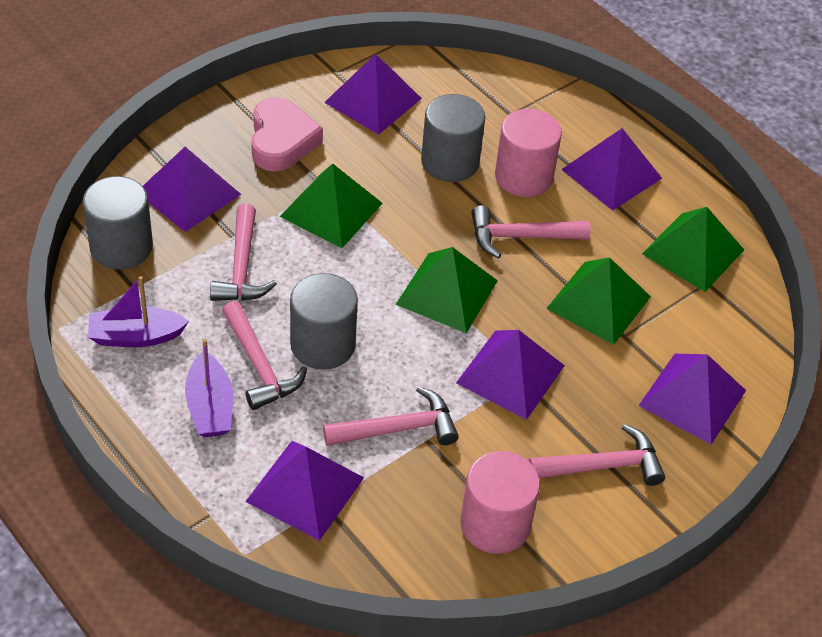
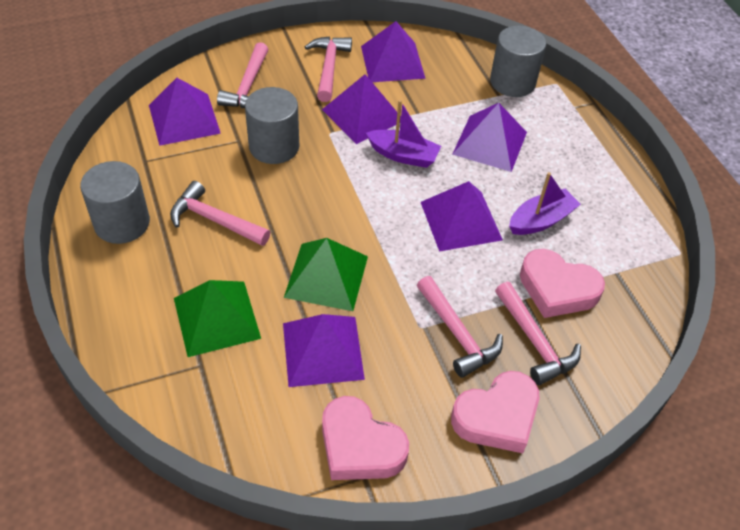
green pyramid: [280,164,383,248] [395,247,498,333] [546,257,651,345] [642,207,744,292] = 4 -> [174,280,261,357] [284,238,368,311] = 2
pink cylinder: [461,451,540,554] [495,109,562,197] = 2 -> none = 0
pink heart: [251,97,323,172] = 1 -> [322,396,409,480] [451,371,540,453] [520,249,605,318] = 3

